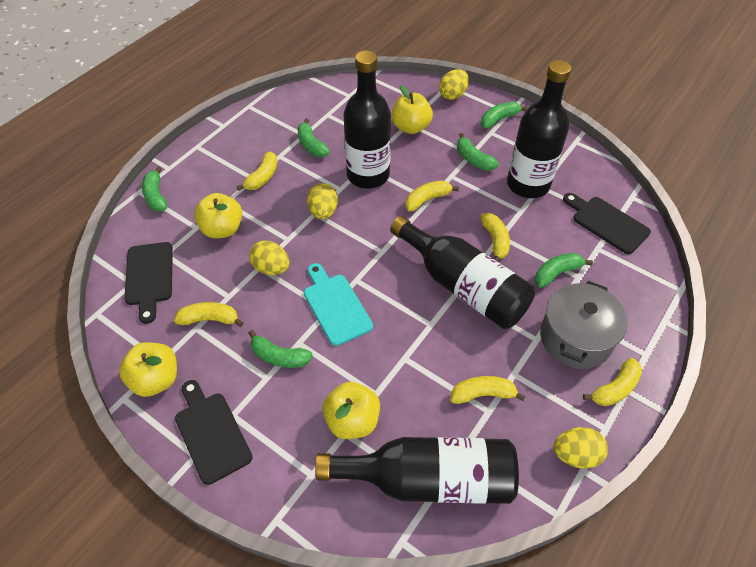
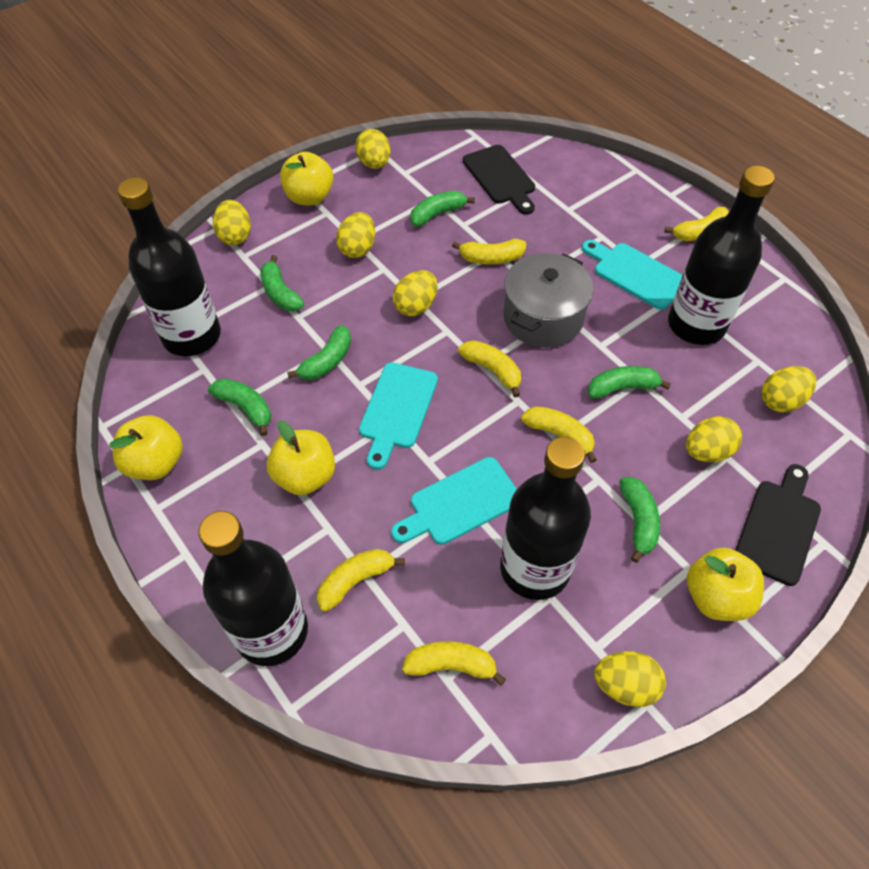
black cutting board: [124,242,173,324] [175,380,253,485] [563,193,651,254] = 3 -> [463,145,535,215] [735,464,821,586] = 2
turquoise cutting board: [304,263,373,346] = 1 -> [359,362,438,470] [391,457,517,545] [582,240,682,310] = 3
yellow egg: [249,240,289,275] [307,183,338,219] [439,69,469,100] [553,427,608,468] = 4 -> [213,200,251,245] [336,212,375,258] [355,129,390,169] [393,270,438,316] [594,652,666,707] [686,416,742,462] [762,366,816,412] = 7

